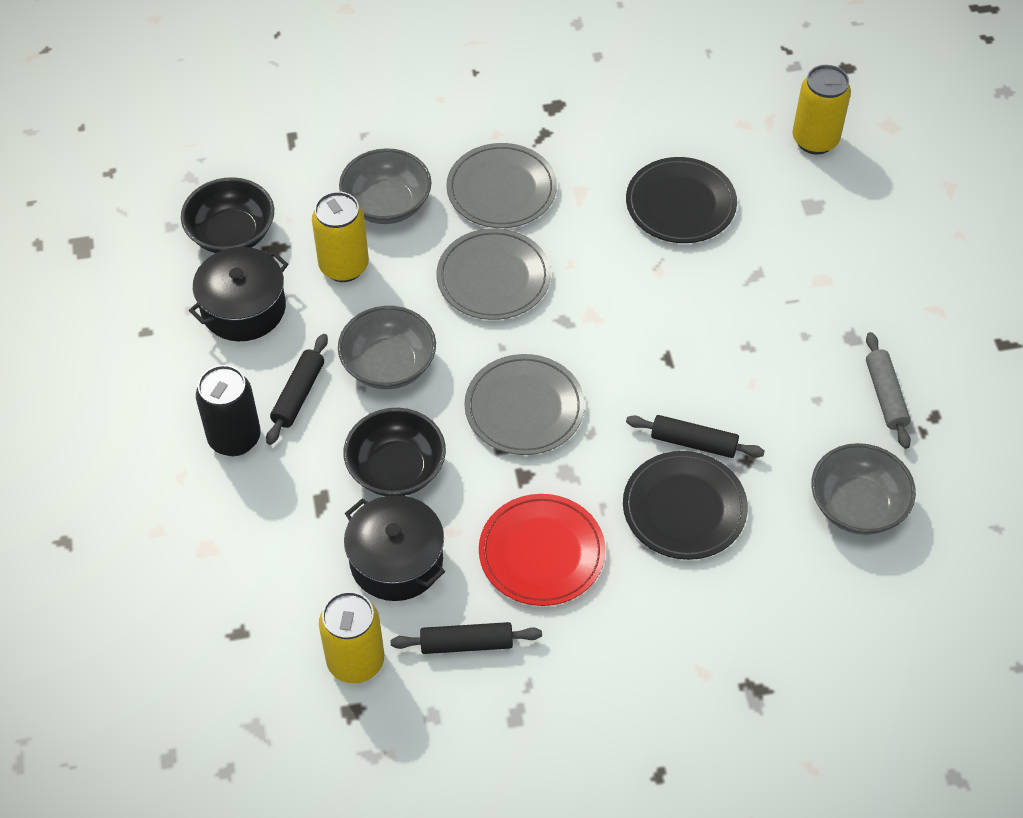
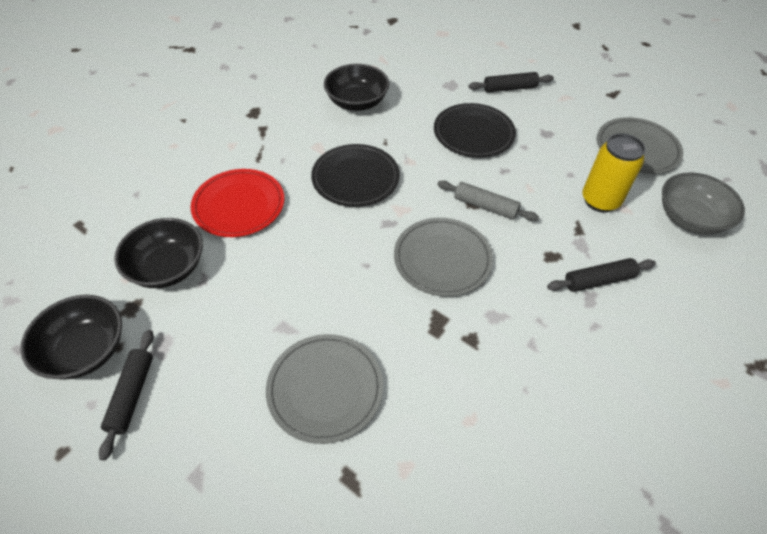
black bowl: [181,177,274,253] [344,408,446,496] = 2 -> [20,295,122,380] [114,218,203,288] [324,64,389,111] = 3
black can: [196,365,261,456] = 1 -> none = 0
black pot: [189,247,288,341] [344,495,445,601] = 2 -> none = 0
grey bowl: [338,306,436,389] [339,148,432,224] [811,443,916,535] = 3 -> [662,173,745,235] = 1
yellow can: [312,191,369,282] [319,591,384,683] [793,65,851,155] = 3 -> [582,133,646,212] = 1

